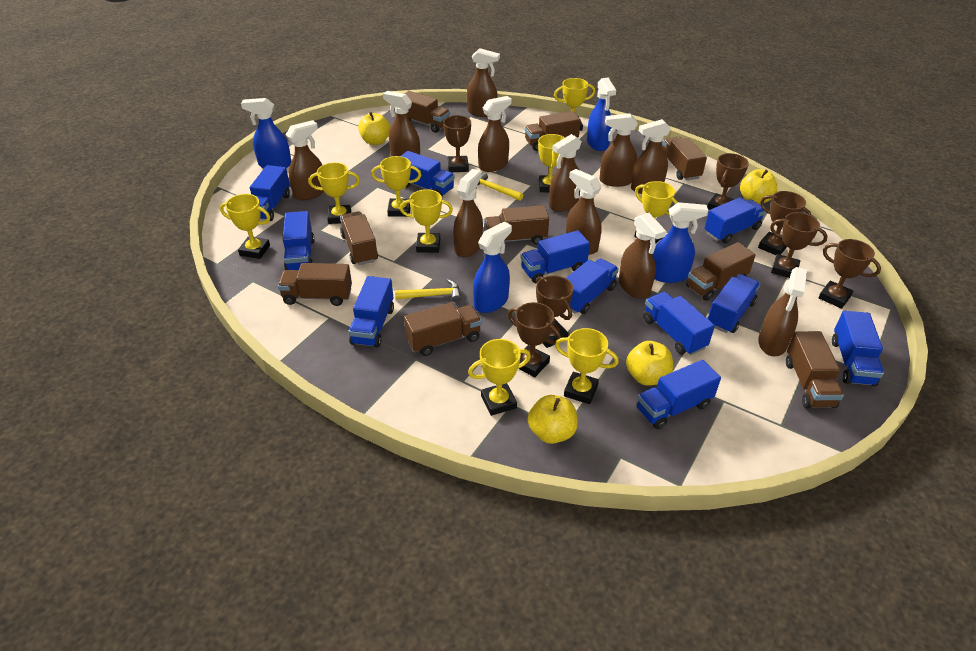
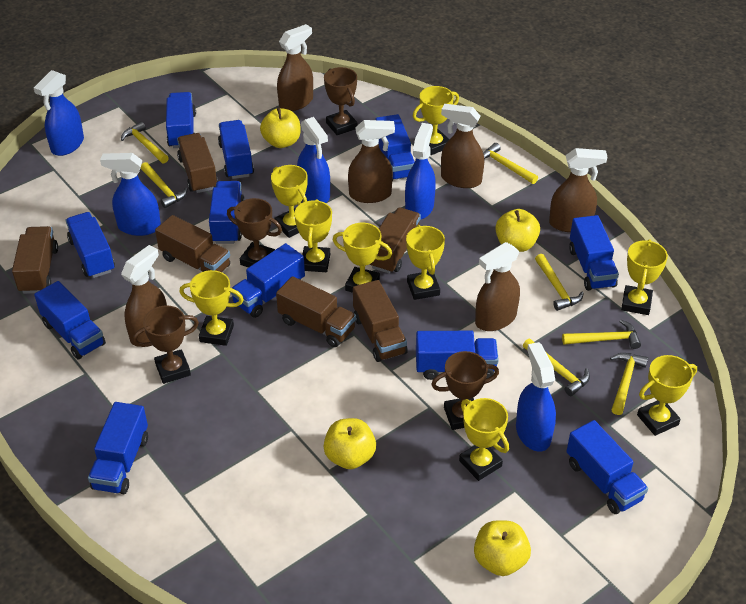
blue spray bottle: [241,98,291,168] [473,221,512,313] [587,78,616,151] [653,202,708,283] = 4 -> [34,70,84,156] [100,153,161,236] [297,117,330,203] [405,123,436,220] [516,342,556,452] = 5
brown spray bottle: [286,120,324,201] [383,91,420,157] [453,169,483,257] [467,48,500,117] [478,96,512,172] [549,134,582,212] [566,169,601,255] [600,113,638,187] [619,213,666,299] [631,119,671,194] [758,267,807,356] = 11 -> [121,245,167,347] [277,24,313,111] [348,120,395,203] [441,104,484,188] [475,242,520,331] [549,148,607,232] = 6
brown trophy: [443,115,471,172] [508,302,561,377] [536,275,574,348] [707,153,749,210] [758,191,812,255] [770,212,828,278] [818,239,881,309] = 7 -> [133,305,199,384] [227,198,282,268] [324,67,357,135] [431,351,499,430] = 4
brown truck: [278,263,352,306] [340,211,378,265] [404,91,450,133] [404,302,481,356] [484,205,549,245] [525,111,581,151] [662,137,707,180] [686,242,756,301] [786,331,844,408] = 9 -> [12,226,58,294] [155,215,230,272] [177,133,218,193] [276,276,356,347] [353,280,408,362] [369,207,421,273] = 6
yellow hammer: [395,279,461,302] [476,172,523,201] = 2 -> [121,122,169,164] [141,162,188,208] [483,143,538,184] [523,339,590,396] [535,254,584,311] [562,320,641,349] [610,353,648,415] = 7

